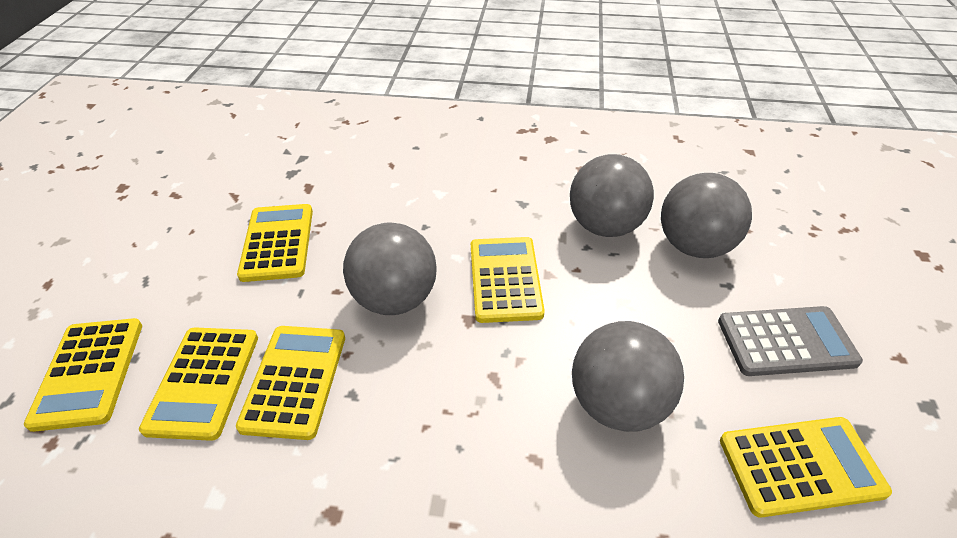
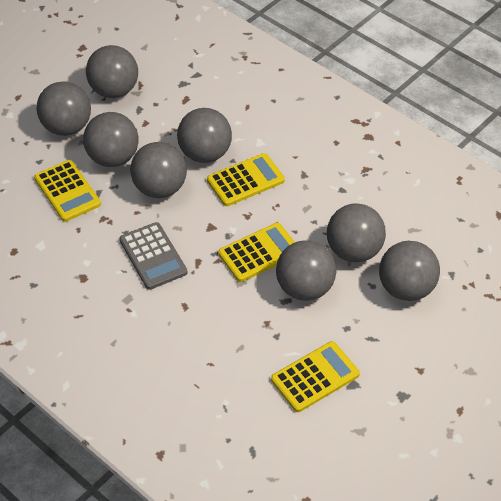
grey ball: [343,223,437,315] [570,154,654,237] [572,321,684,432] [661,173,752,258] = 4 -> [37,81,91,136] [83,112,139,167] [86,45,138,98] [130,142,187,198] [177,108,232,163] [276,240,336,301] [327,203,386,262] [379,241,440,301] = 8
yellow calculator: [24,318,142,432] [139,328,258,441] [236,326,345,440] [237,204,313,282] [471,237,545,323] [720,417,892,518] = 6 -> [34,160,101,222] [207,153,285,206] [218,223,295,282] [271,341,360,412] = 4

